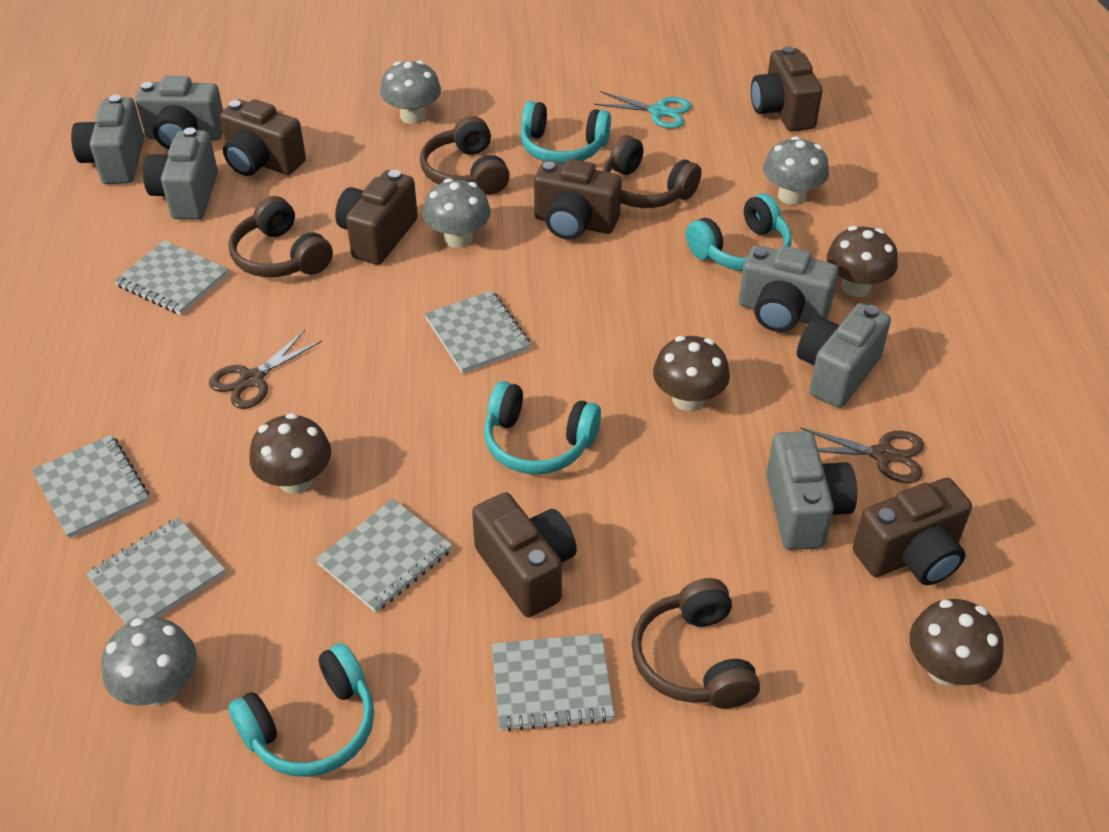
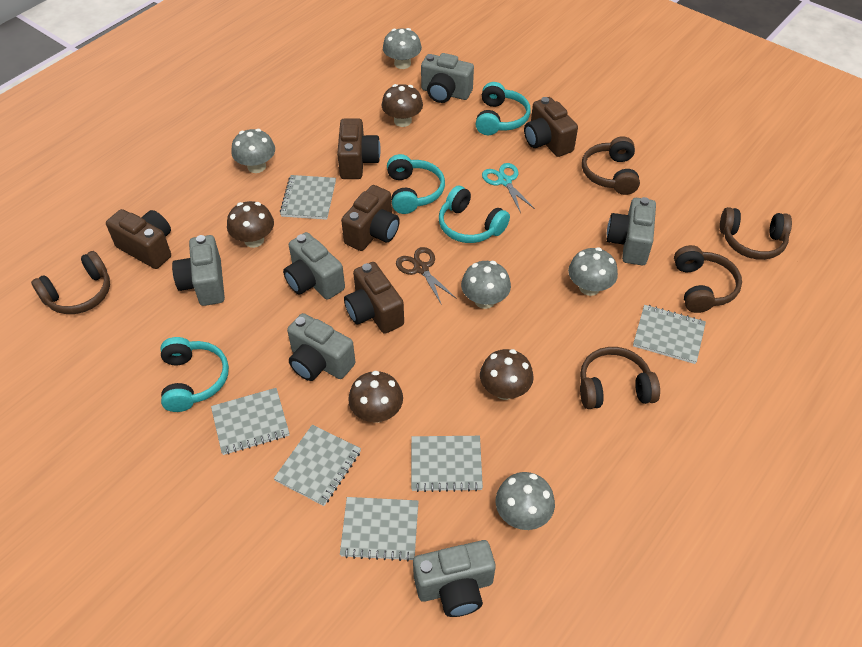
brown camera: [220,99,306,176] [335,170,418,265] [472,492,577,617] [534,159,622,240] [751,46,822,132] [853,478,972,585] = 6 -> [106,209,171,269] [337,118,381,179] [341,185,400,251] [344,262,404,334] [524,97,578,157] = 5
brown headphones: [229,196,333,277] [420,116,510,195] [602,135,702,208] [632,578,760,709] = 4 -> [31,251,110,314] [580,347,660,409] [582,136,640,195] [674,245,742,313] [720,207,792,260] = 5
brown scissors: [209,330,322,409] [800,427,924,483] = 2 -> [396,247,457,305] = 1
grey mushroom: [101,617,197,705] [380,60,441,124] [423,178,491,248] [763,136,829,205] = 4 -> [231,129,275,173] [383,28,422,69] [461,261,511,309] [496,472,555,530] [568,247,618,296] = 5

